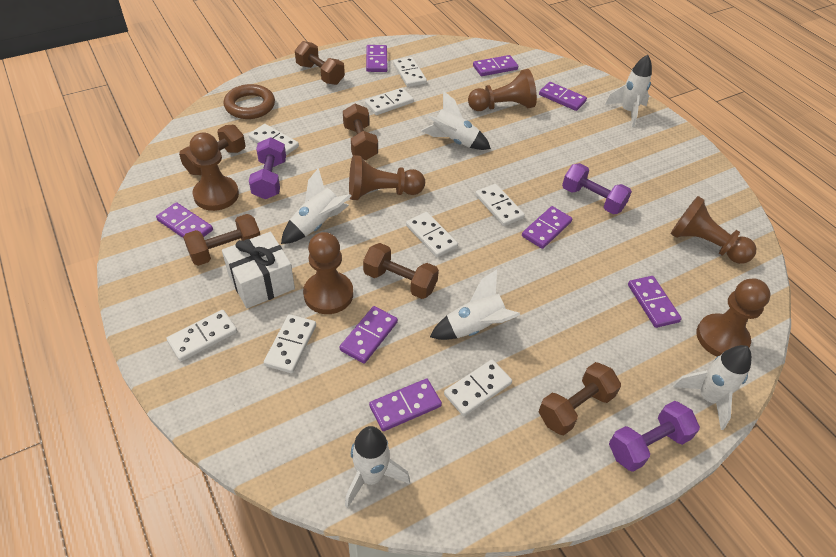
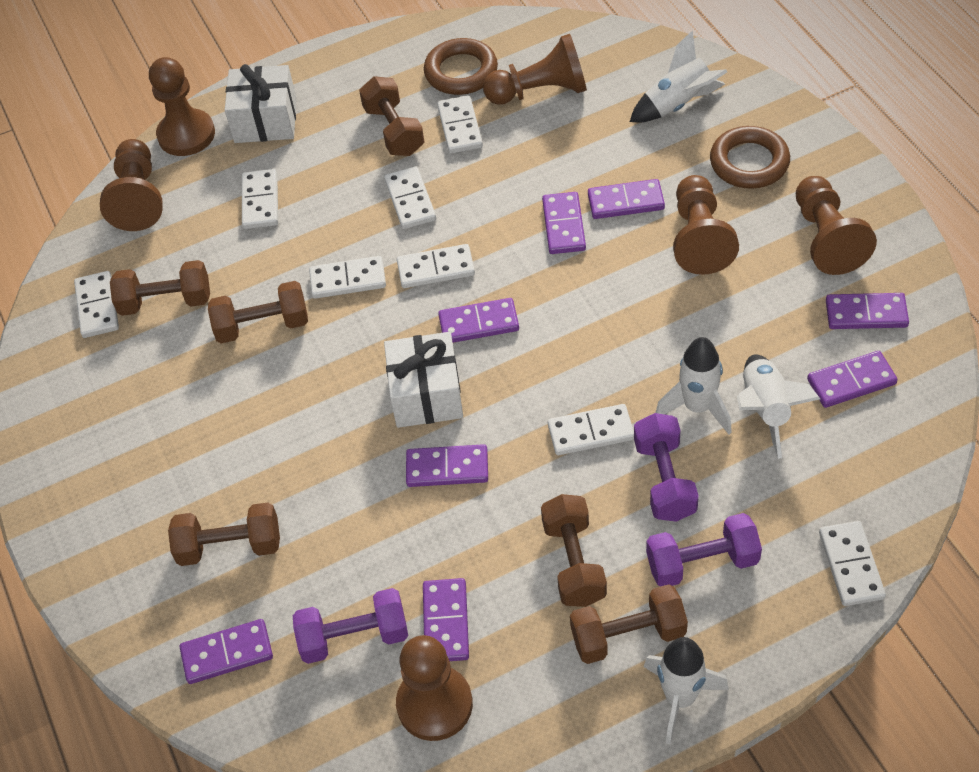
brown ring: [224,84,275,119] = 1 -> [424,38,498,95] [710,126,790,189] = 2
white gift: [222,232,295,308] = 1 -> [225,64,297,143] [384,332,463,428] = 2
white rocket: [281,168,351,244] [345,426,410,508] [421,91,491,150] [430,270,520,340] [605,55,652,127] [673,345,752,430] = 6 -> [630,30,727,122] [644,637,729,744] [656,337,732,434] [737,354,820,459] = 4

